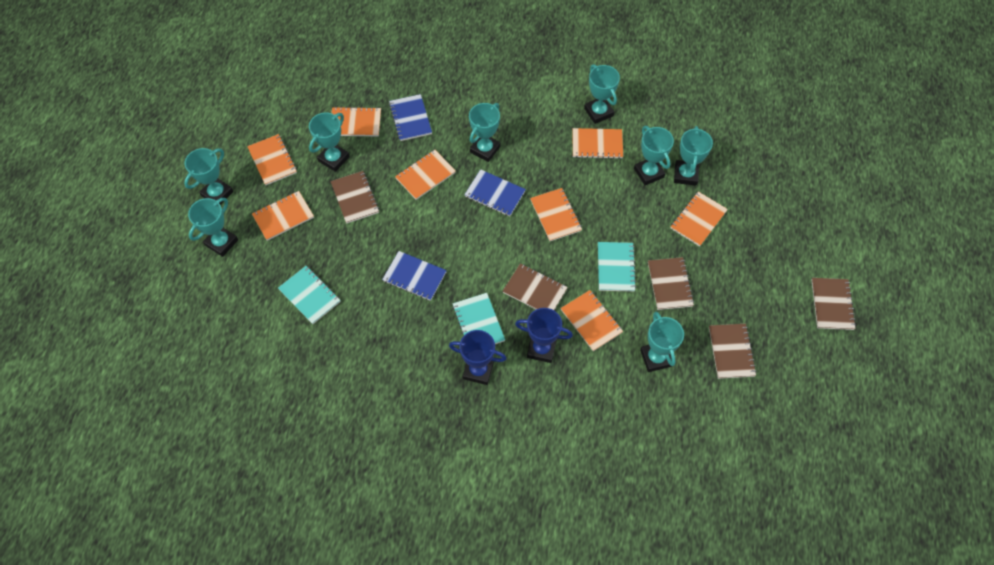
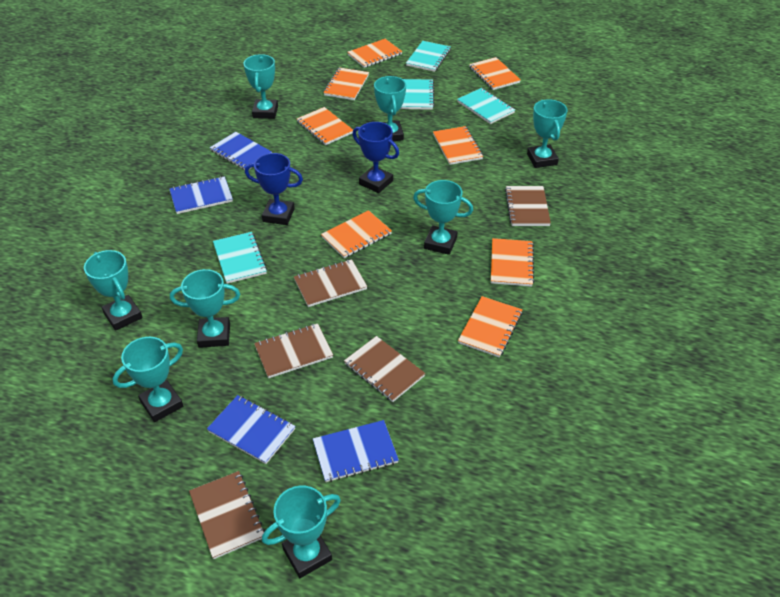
blue notebook: [382,251,447,301] [389,94,432,141] [464,169,526,217] = 3 -> [169,176,233,214] [207,395,295,464] [210,132,272,170] [313,420,399,482] = 4
turquoise notebook: [278,266,341,324] [452,293,505,344] [598,242,636,292] = 3 -> [213,232,267,284] [400,79,435,110] [406,41,451,72] [457,88,515,124] = 4

